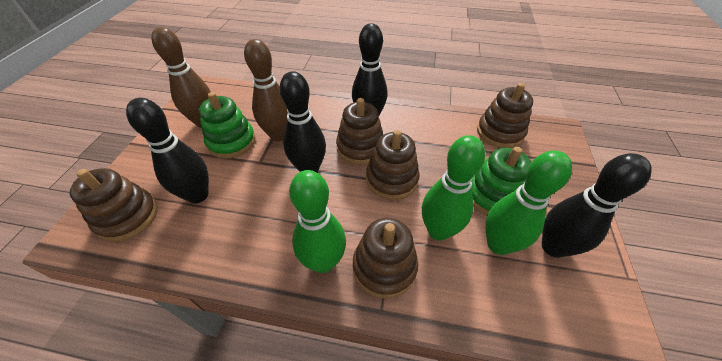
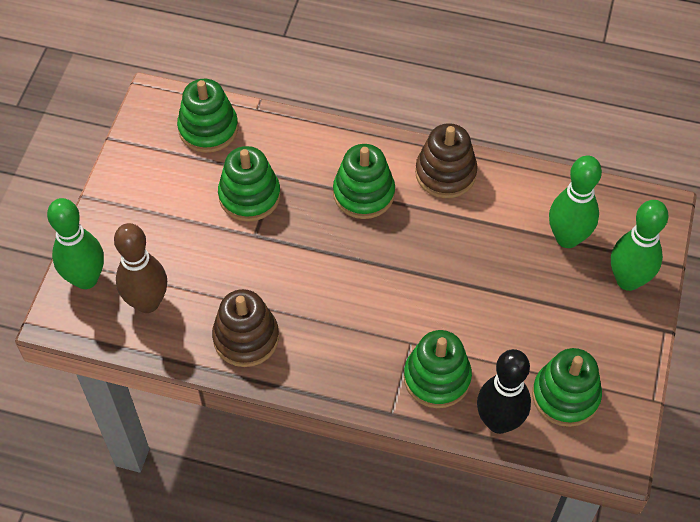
black bowling pin: [126,98,209,204] [280,71,326,172] [352,23,387,115] [542,153,652,258] = 4 -> [477,349,531,434] = 1
brown bowling pin: [151,27,211,128] [244,39,288,141] = 2 -> [114,223,167,313] = 1
brown stacking toy: [70,168,158,242] [336,98,383,165] [353,218,418,299] [366,130,420,200] [477,83,533,148] = 5 -> [212,289,279,367] [415,123,478,198] = 2
green stacking toy: [199,92,256,159] [471,147,531,215] = 2 -> [177,79,238,153] [218,146,281,222] [333,144,395,219] [404,330,472,408] [532,348,602,427] = 5

